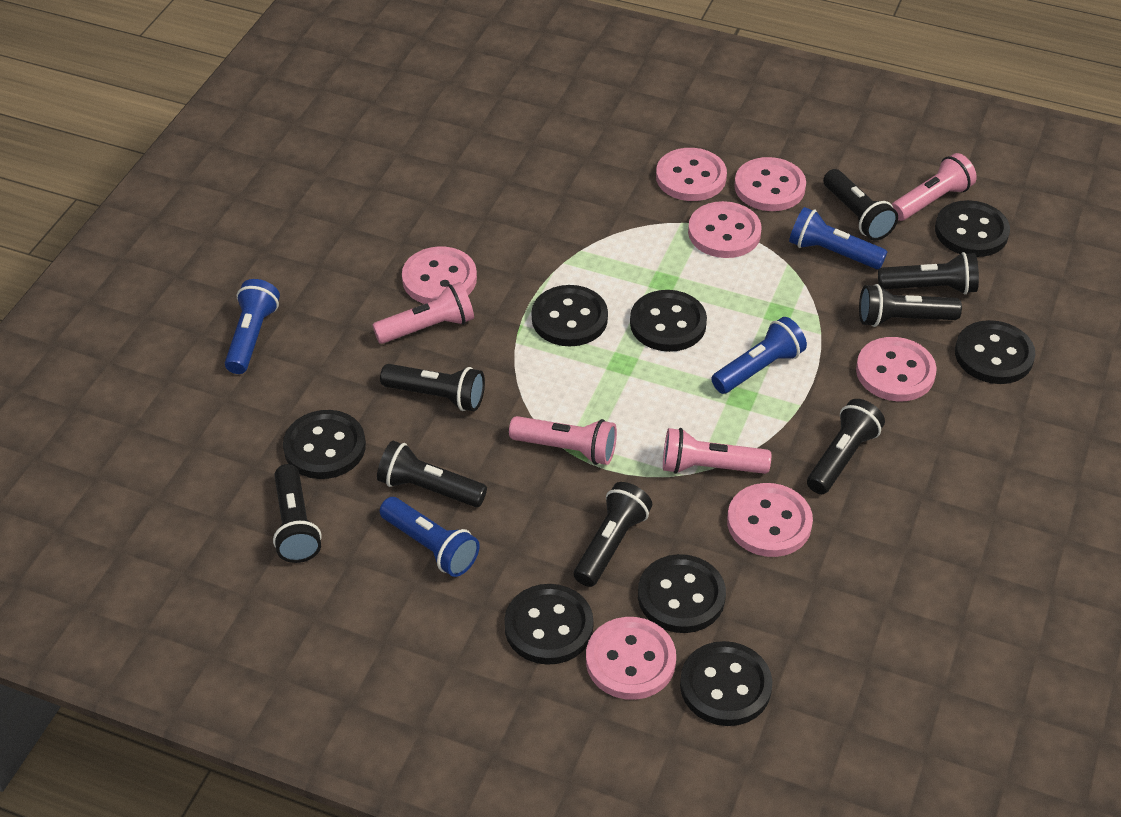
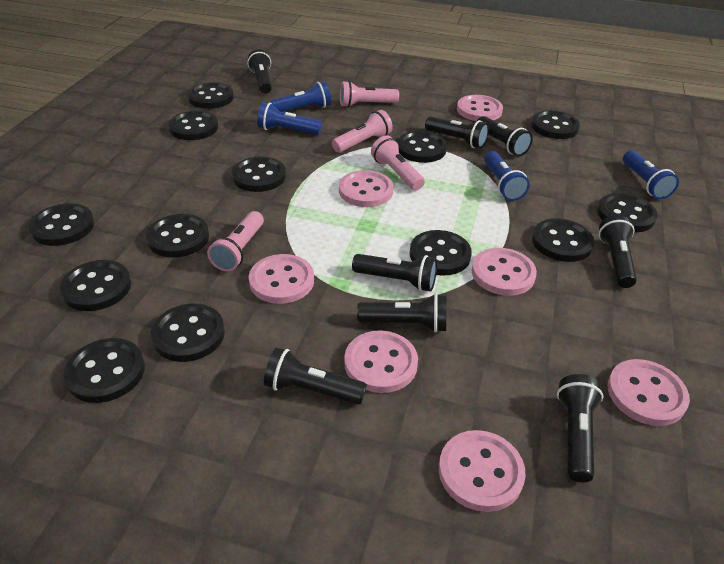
black button: [283,410,366,479] [504,584,593,665] [532,285,608,346] [630,290,707,352] [638,554,726,633] [680,641,772,726] [935,200,1010,257] [955,320,1035,384] = 8 -> [29,203,94,246] [60,260,131,311] [64,338,145,403] [146,214,209,258] [151,304,225,362] [168,111,219,140] [187,82,234,109] [232,156,286,192] [397,131,447,163] [410,230,472,276] [531,110,580,139] [532,218,594,262] [597,193,658,232] = 13

